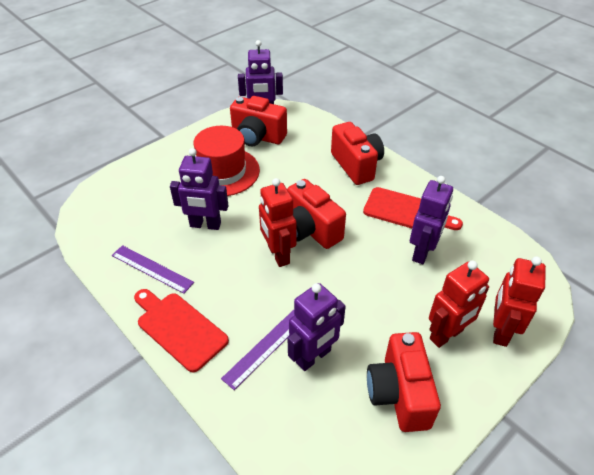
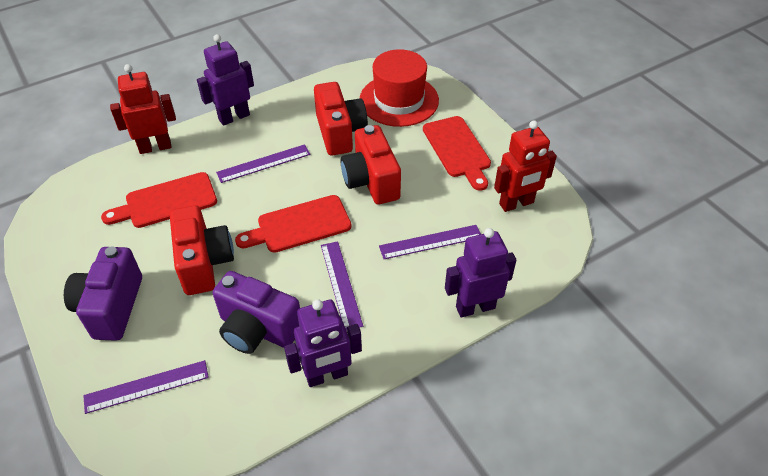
purple camera: none = 0 -> [64,246,142,341] [213,271,300,354] = 2
purple robot: [170,148,229,230] [238,40,283,104] [288,283,346,371] [410,176,453,264] = 4 -> [197,34,254,126] [284,299,362,387] [445,228,516,318] = 3
purple ruler: [112,245,194,294] [221,310,295,390] = 2 -> [83,360,209,414] [216,144,310,183] [321,241,363,331] [379,225,481,259] = 4
red camera: [230,96,287,146] [287,179,346,249] [331,122,384,185] [367,332,441,432] = 4 -> [170,205,234,295] [314,82,368,156] [340,125,401,205] = 3
red cutting board: [134,289,229,372] [363,187,463,230] = 2 -> [101,172,217,228] [235,195,352,253] [423,116,491,191] = 3
red robot: [259,178,297,267] [429,260,489,348] [493,256,546,347] = 3 -> [110,64,176,154] [494,120,557,212] = 2

